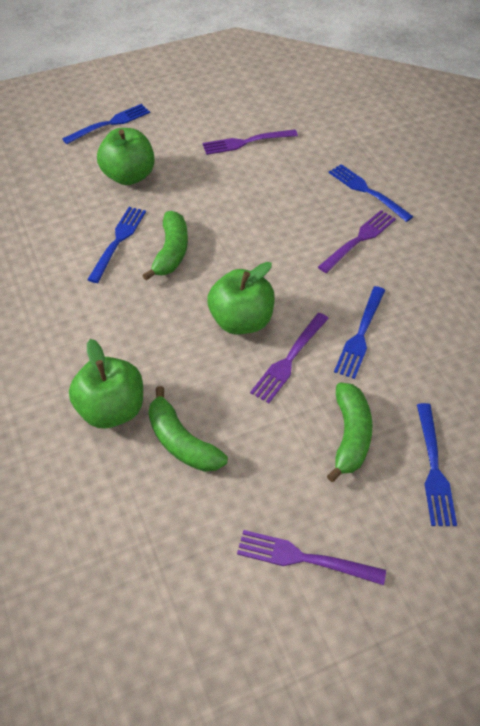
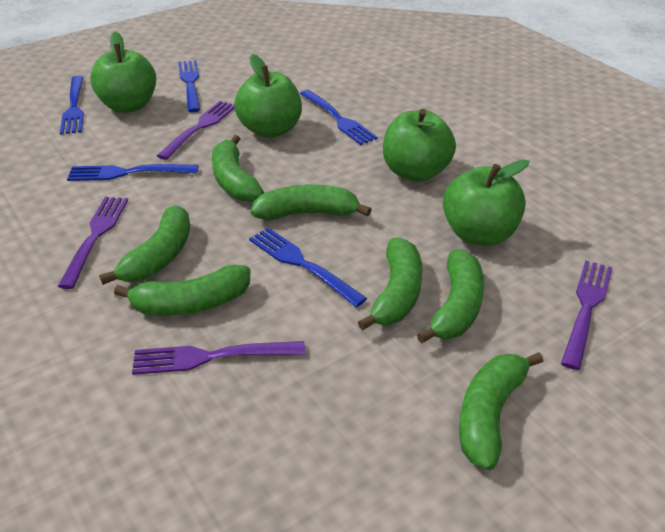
green apple: [69,339,143,428] [97,128,155,185] [207,262,275,335] = 3 -> [90,32,156,113] [234,54,302,138] [383,109,456,182] [443,159,529,246] = 4
green banana: [142,211,188,281] [148,386,228,472] [327,382,372,482] = 3 -> [99,205,190,285] [114,265,250,316] [212,135,264,202] [251,184,372,220] [358,237,423,330] [417,250,484,343] [459,352,544,470] = 7

